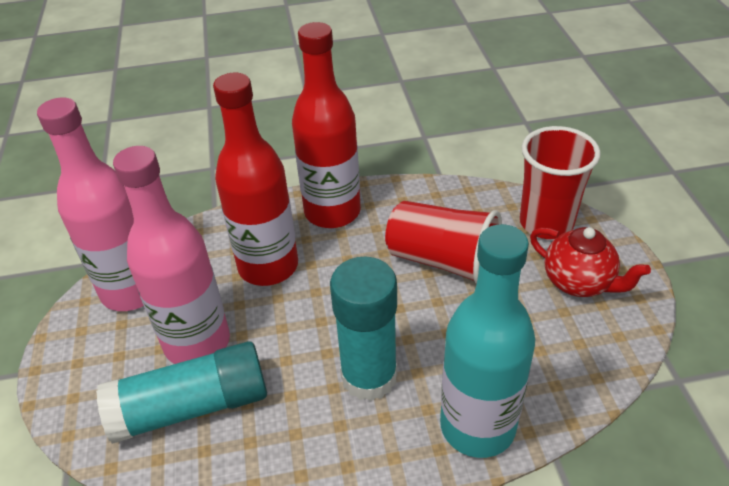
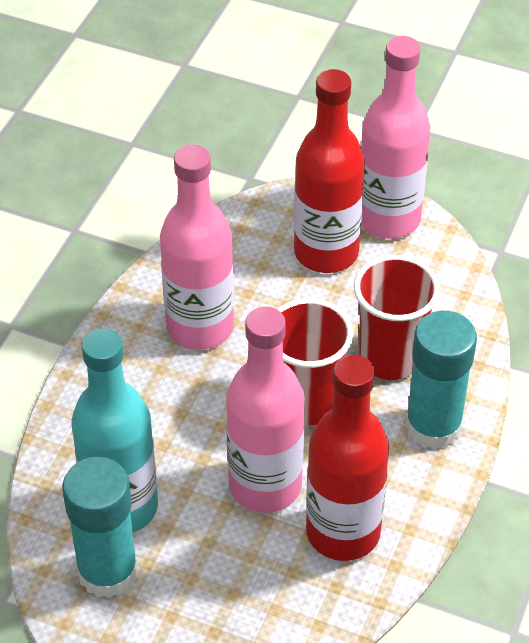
pink bottle: [37,97,144,311] [113,146,230,364] = 2 -> [160,145,234,350] [226,306,305,513] [361,36,431,239] = 3
red teapot: [530,227,651,297] = 1 -> none = 0

